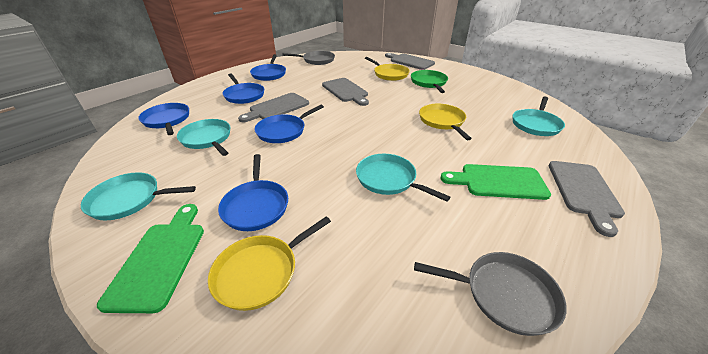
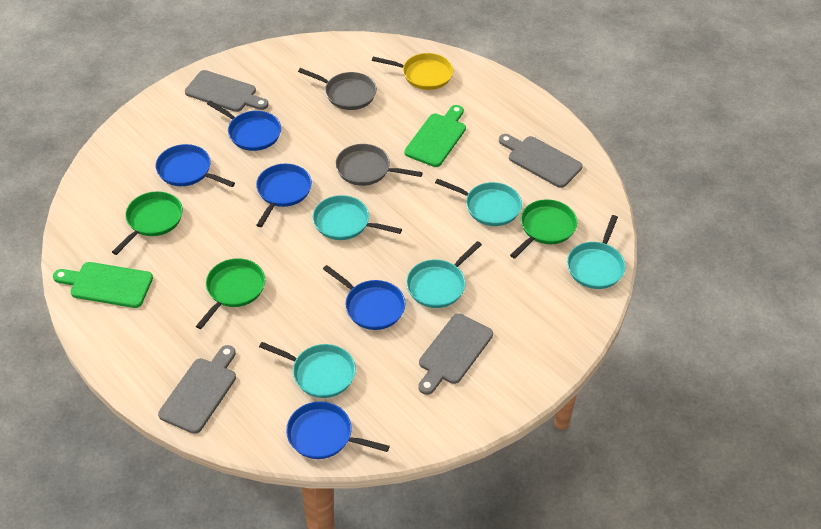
green pan: [411,70,448,93] = 1 -> [112,191,183,255] [196,258,265,329] [510,199,577,259] = 3
turquoise pan: [81,172,196,220] [177,119,231,156] [356,154,450,202] [512,97,565,136] = 4 -> [259,342,356,398] [313,195,402,240] [406,241,482,308] [435,178,522,226] [567,215,625,289] = 5
yellow pan: [208,216,331,311] [365,57,410,81] [419,104,472,140] = 3 -> [372,53,453,90] = 1

